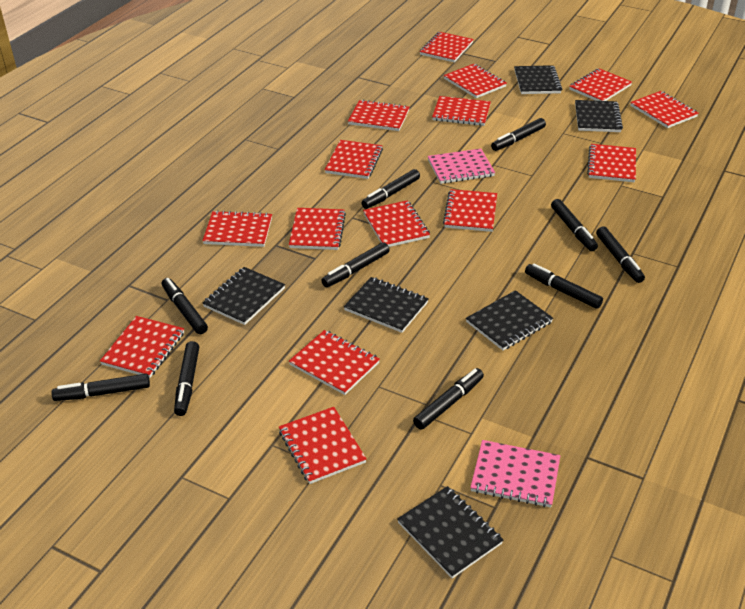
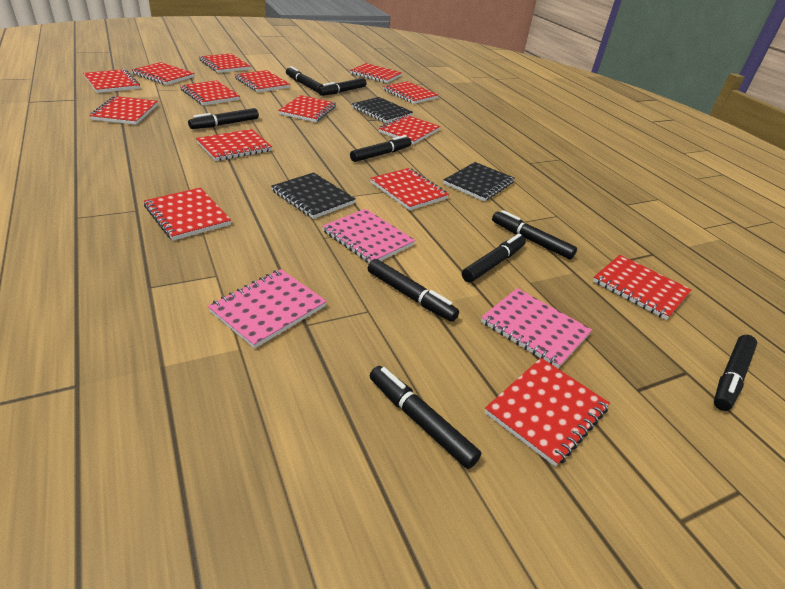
black marker: [51,374,150,401] [162,278,208,334] [174,341,199,416] [321,242,389,287] [362,169,420,209] [413,368,484,430] [491,118,546,151] [525,263,603,309] [551,199,598,251] [596,226,645,283] = 10 -> [188,108,259,129] [286,66,323,93] [318,78,367,96] [350,135,411,162] [368,259,459,322] [370,366,481,469] [462,234,526,283] [492,210,577,260] [714,335,757,411] = 9
black notebook: [203,267,285,325] [344,277,429,333] [397,486,503,579] [466,290,553,350] [514,65,562,94] [575,100,623,132] = 6 -> [271,172,356,219] [352,97,413,123] [443,162,515,201] = 3
pink notebook: [428,148,495,184] [470,440,560,508] = 2 -> [208,269,327,349] [322,209,415,263] [481,288,592,368] = 3

